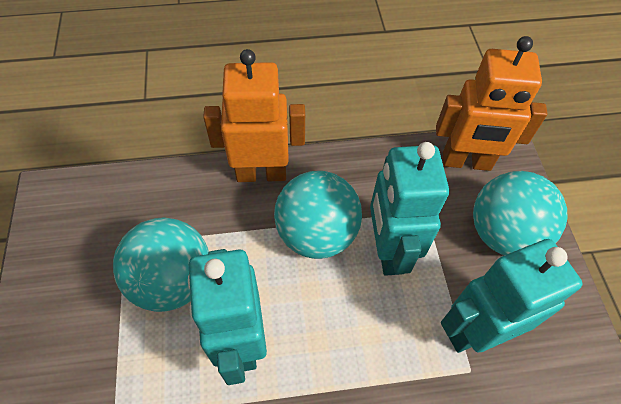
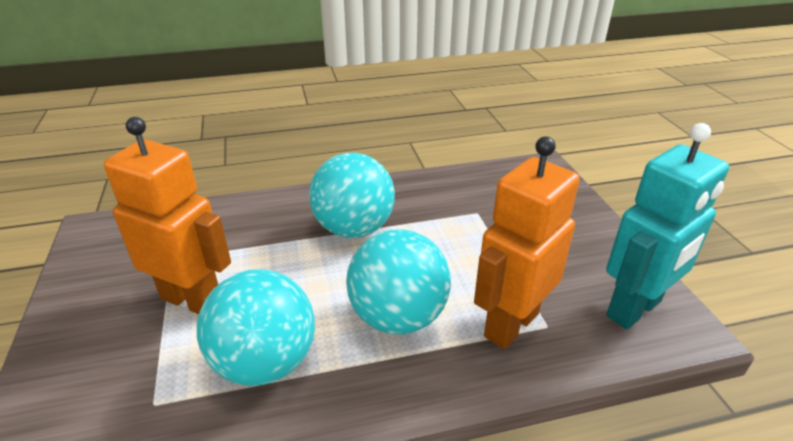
turquoise robot: [188,249,267,385] [370,142,449,276] [441,239,583,353] = 3 -> [606,123,729,329] = 1

